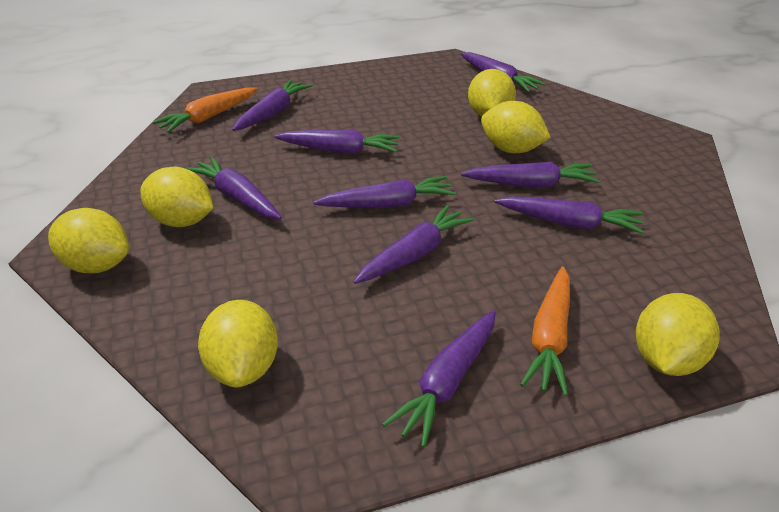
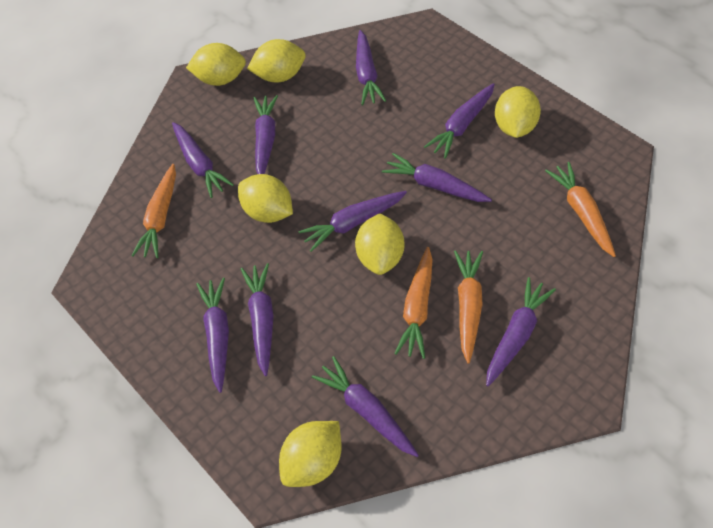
orange carrot: [152,87,258,133] [520,266,570,396] = 2 -> [131,164,176,258] [394,247,433,359] [454,250,483,363] [545,162,616,257] = 4
purple carrot: [186,157,282,219] [232,80,312,131] [274,130,399,154] [313,176,456,208] [354,205,474,284] [382,310,496,447] [461,52,546,92] [461,162,600,187] [495,197,644,234] = 9 -> [172,122,234,198] [196,278,229,393] [241,263,274,376] [253,95,278,174] [298,191,407,252] [312,356,419,457] [356,30,386,105] [382,153,492,202] [424,83,495,159] [486,277,556,386] = 10

